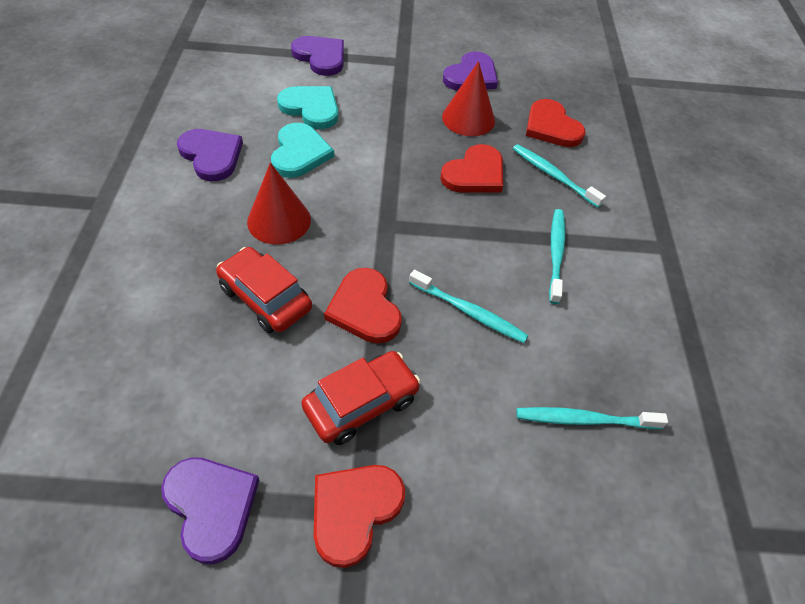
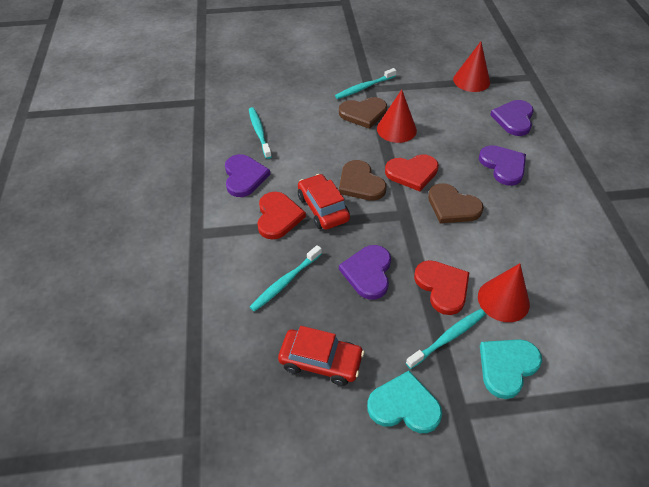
brown heart: none = 0 -> [339,97,387,129] [339,160,386,201] [428,183,484,223] = 3
red cone: [247,163,311,245] [442,61,495,136] = 2 -> [377,90,417,143] [453,42,490,92] [478,263,530,322] = 3
red heart: [314,465,405,568] [324,268,402,343] [440,144,503,193] [526,99,586,147] = 4 -> [257,192,306,239] [385,155,439,191] [414,260,470,315] = 3

